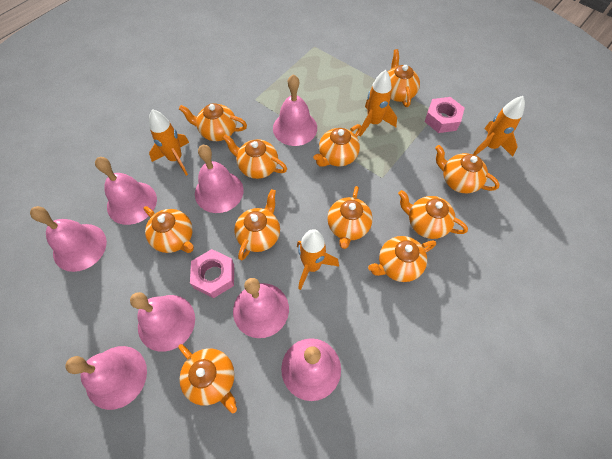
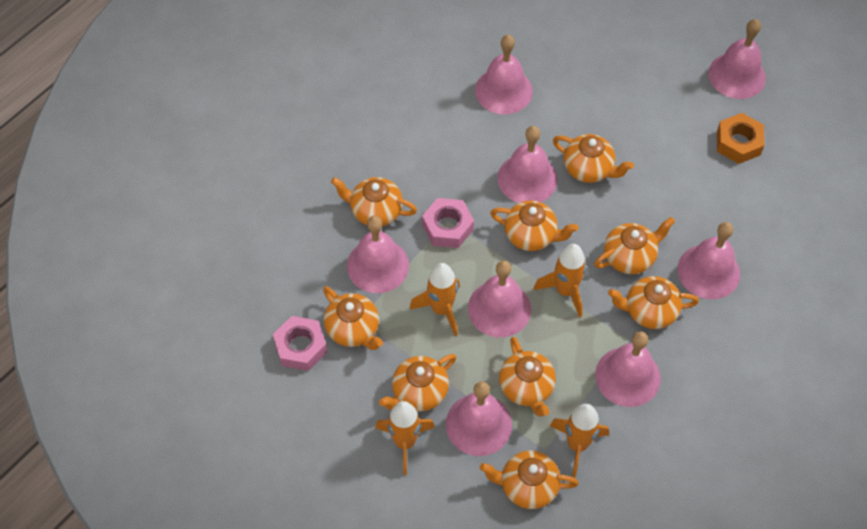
orange nut: none = 0 -> [717,113,765,164] = 1
orange teapot: [143,206,194,253] [178,344,237,413] [179,103,247,141] [223,134,287,179] [234,189,280,261] [313,124,362,167] [327,186,373,249] [368,236,436,282] [388,49,420,107] [398,190,468,239] [435,145,500,193] = 11 -> [323,286,383,350] [331,177,417,226] [379,354,456,411] [480,451,579,509] [490,201,578,251] [499,337,556,417] [553,134,634,183] [594,217,675,274] [608,276,699,329] = 9

